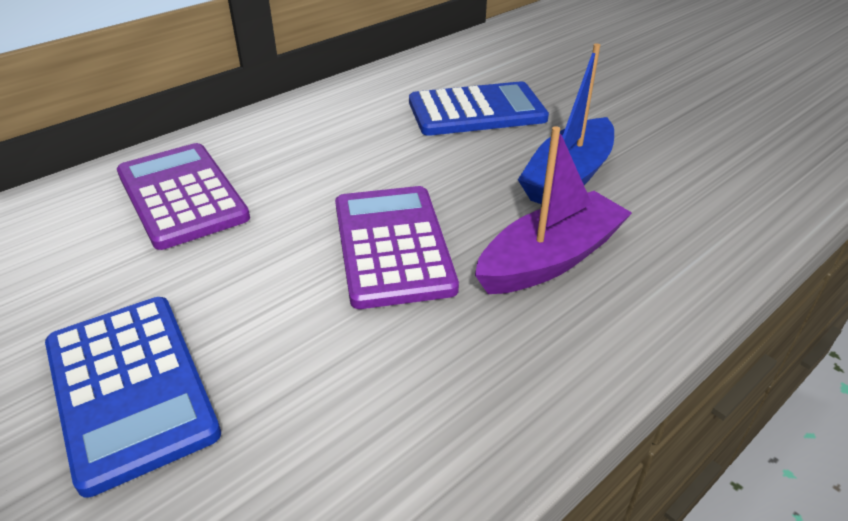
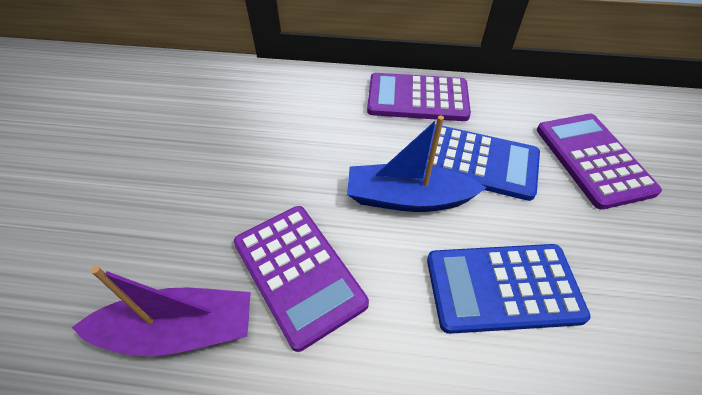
purple calculator: [117,143,250,250] [335,186,459,309] = 2 -> [234,206,369,352] [367,73,471,121] [537,114,662,210] = 3

